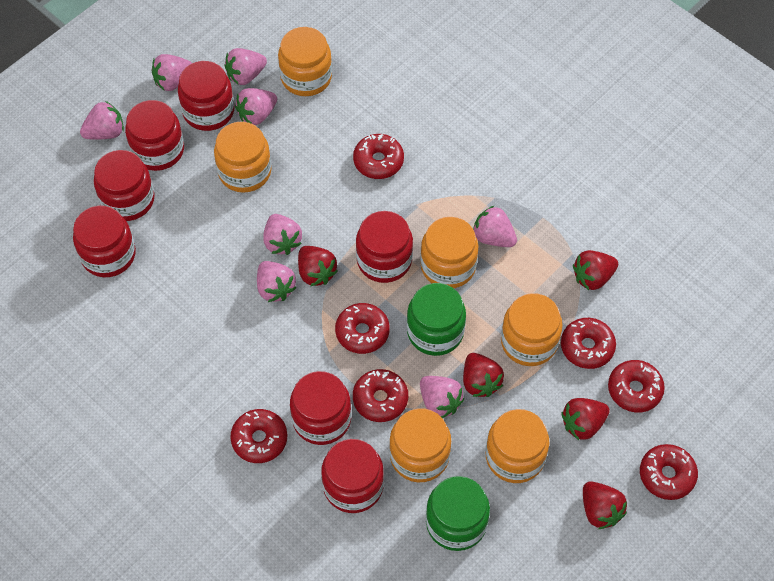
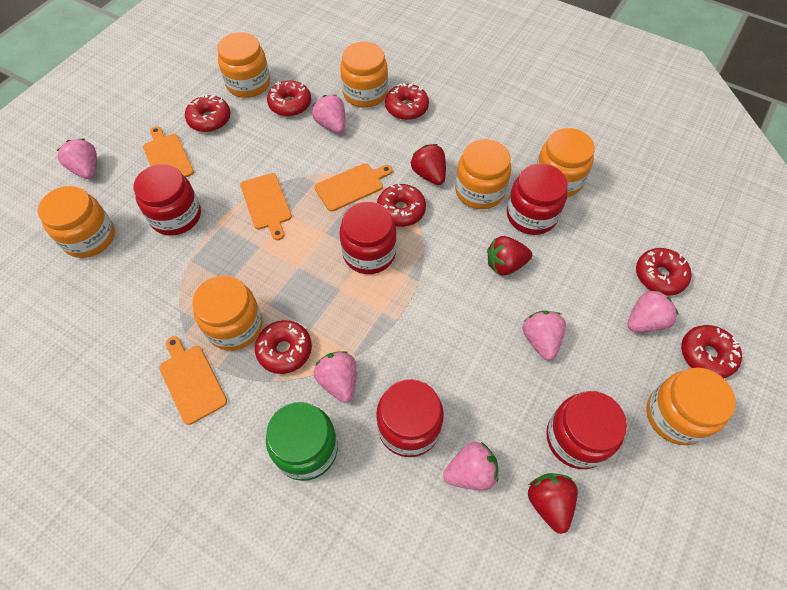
green jar: [407,283,466,356] [426,476,490,551] = 2 -> [266,402,338,481] = 1
orange cutting board: none = 0 -> [143,126,194,177] [159,336,227,425] [240,173,292,240] [315,163,393,212] = 4
orange jar: [214,122,271,193] [278,27,332,96] [389,408,451,482] [420,217,478,288] [486,409,549,483] [501,293,563,366] = 6 -> [38,186,115,258] [192,275,263,351] [217,32,270,98] [340,42,388,108] [455,139,511,209] [537,128,595,197] [646,368,736,445] = 7
pink strawberry: [80,101,124,140] [152,54,192,91] [224,48,267,85] [235,88,277,125] [257,261,297,302] [263,214,302,255] [420,376,464,418] [473,205,517,247] = 8 -> [57,139,97,179] [312,95,345,133] [314,351,357,403] [443,442,498,490] [523,311,566,360] [627,289,679,332] = 6
red jar: [73,206,136,277] [94,150,154,221] [125,100,184,171] [178,61,235,131] [290,371,351,445] [321,439,384,513] [356,211,413,283] = 7 -> [134,164,201,235] [340,202,397,274] [376,379,444,457] [507,164,568,235] [546,391,627,469] = 5
red strawberry: [298,246,338,286] [463,353,504,397] [561,398,610,440] [573,250,618,290] [583,482,627,529] = 5 -> [411,144,446,185] [487,236,532,276] [528,473,578,534] = 3

